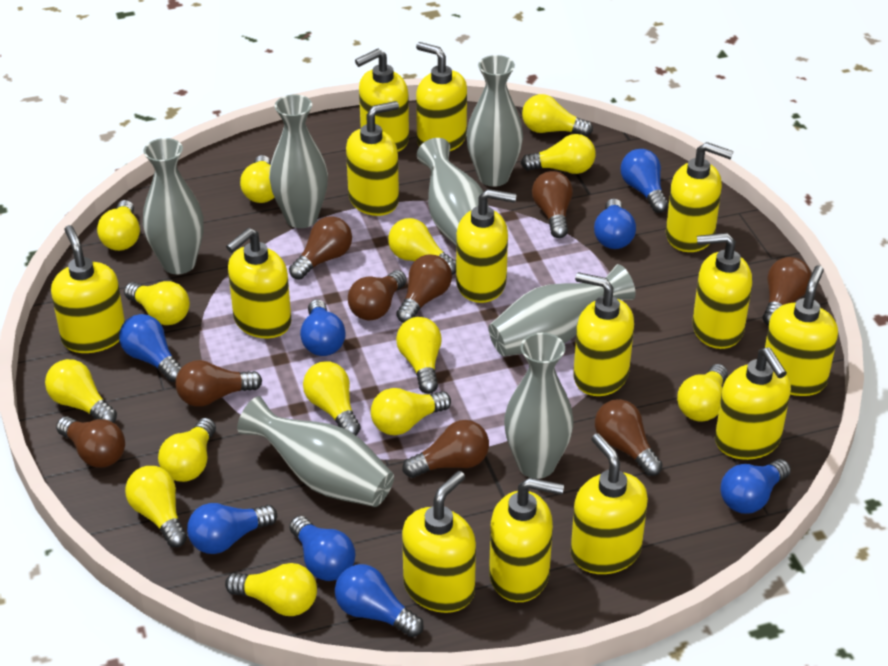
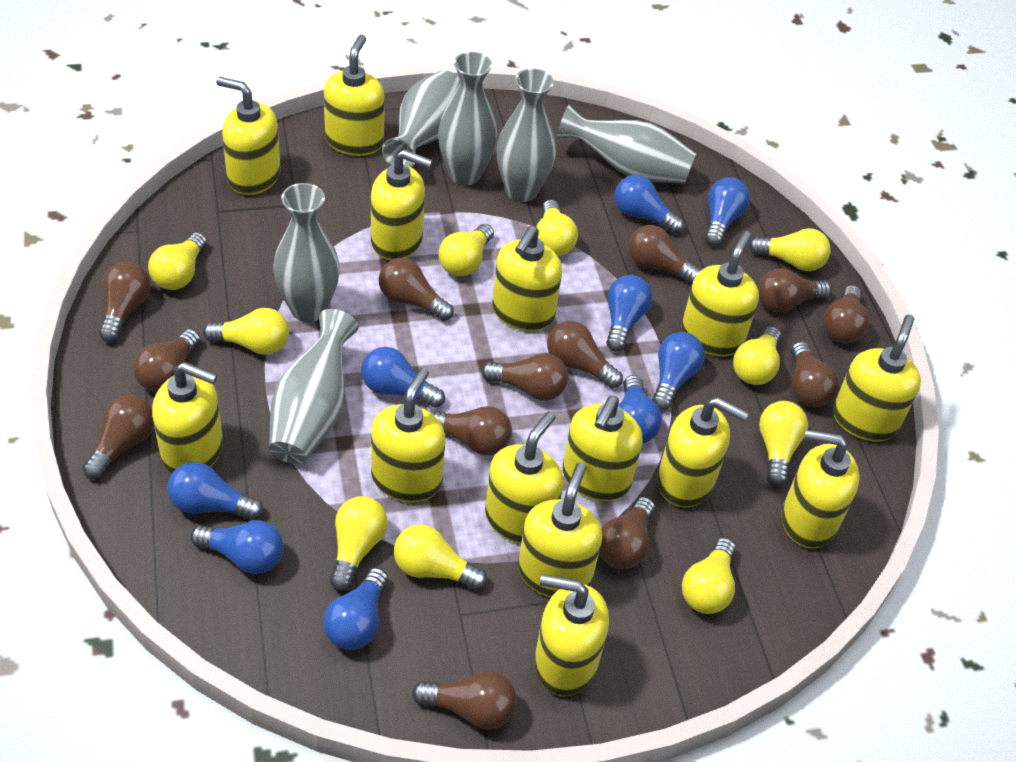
blue light bulb: [119,314,182,382] [187,503,277,554] [289,516,356,581] [300,299,346,356] [335,564,424,637] [594,199,636,249] [620,149,668,213] [721,459,791,514] = 8 -> [167,462,264,520] [190,520,284,574] [323,567,388,650] [361,347,445,408] [606,275,652,352] [614,175,684,234] [618,375,662,443] [652,332,705,410] [705,177,750,246] = 9
brown light bulb: [56,416,125,468] [175,360,262,407] [289,216,352,280] [348,270,407,320] [396,254,452,323] [403,420,489,478] [532,171,573,238] [595,399,663,476] [763,257,812,326] = 9 -> [83,395,154,479] [99,262,151,342] [133,329,201,392] [379,258,454,321] [412,671,517,730] [430,406,512,455] [481,353,568,401] [547,321,623,388] [599,497,655,569] [628,225,701,284] [758,269,831,312] [791,342,839,407] [823,285,869,343] = 13
grey vase: [143,138,204,275] [237,396,394,507] [269,95,328,228] [417,138,489,246] [466,55,523,187] [488,264,635,356] [504,333,574,479] = 7 -> [269,309,359,464] [273,183,340,322] [382,70,461,168] [438,52,497,185] [496,68,556,202] [556,105,696,184] = 6
yellow light bulb: [45,359,117,423] [97,200,140,251] [124,281,190,325] [125,466,187,547] [158,418,216,482] [225,563,317,616] [240,155,275,203] [303,361,361,435] [371,388,451,435] [388,218,456,275] [396,317,442,394] [521,134,596,174] [522,94,593,136] [677,364,728,422] = 14 -> [148,232,207,290] [203,308,289,355] [330,496,388,591] [394,524,487,590] [438,224,494,276] [536,200,578,256] [682,538,736,614] [733,326,781,385] [749,228,831,271] [759,401,808,486] = 10

